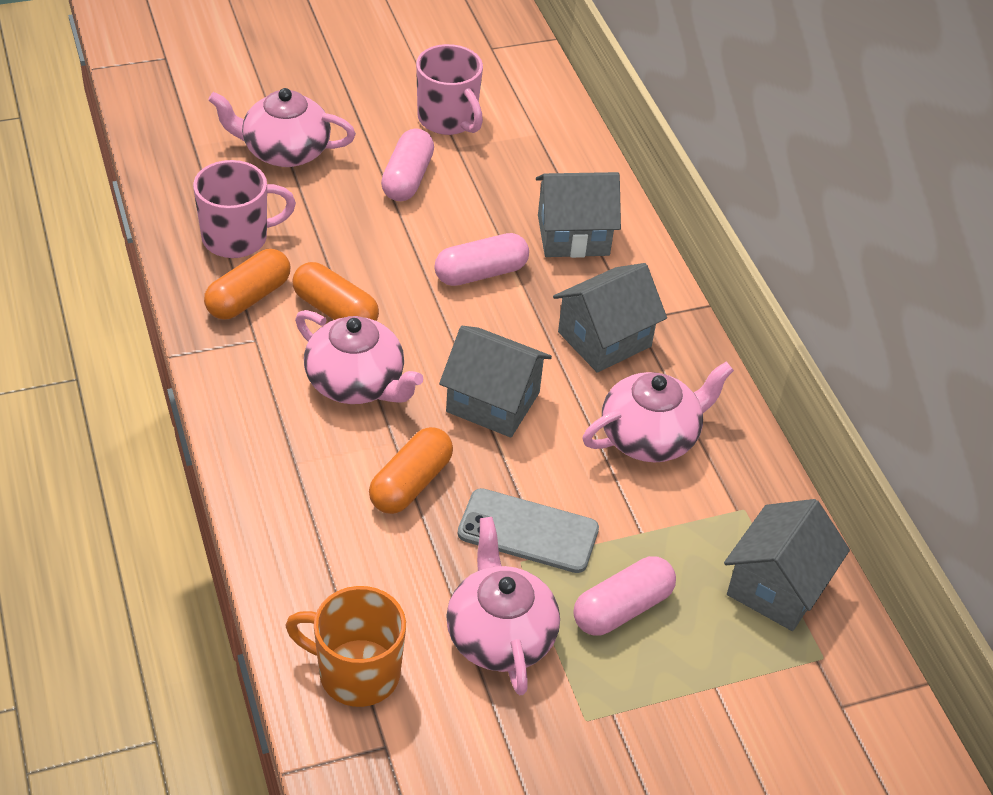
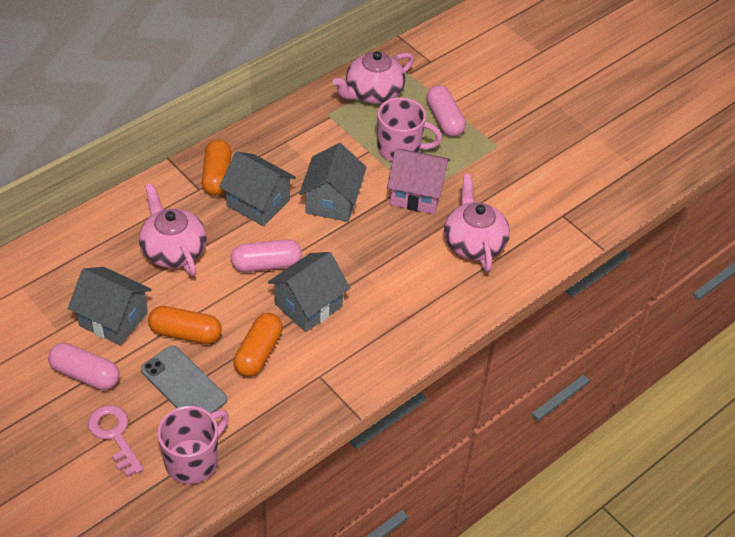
orange mug: [285,586,406,707] = 1 -> none = 0
pink house: none = 0 -> [387,149,450,214] = 1
pink key: none = 0 -> [88,405,144,477] = 1
pink teapot: [208,88,356,167] [295,310,423,404] [446,517,560,695] [582,361,734,463] = 4 -> [139,183,207,276] [332,51,414,104] [444,174,510,272] = 3

